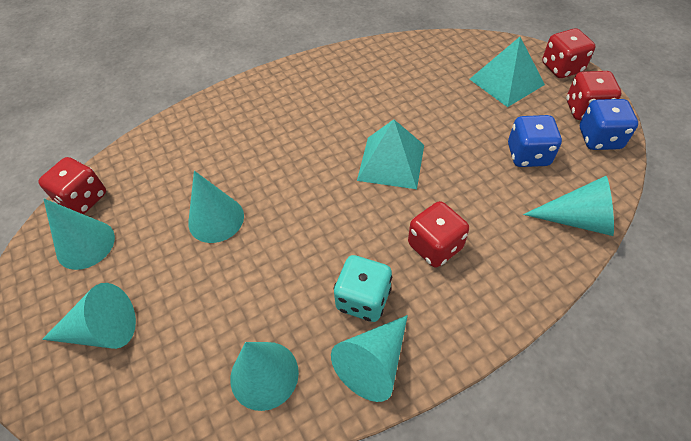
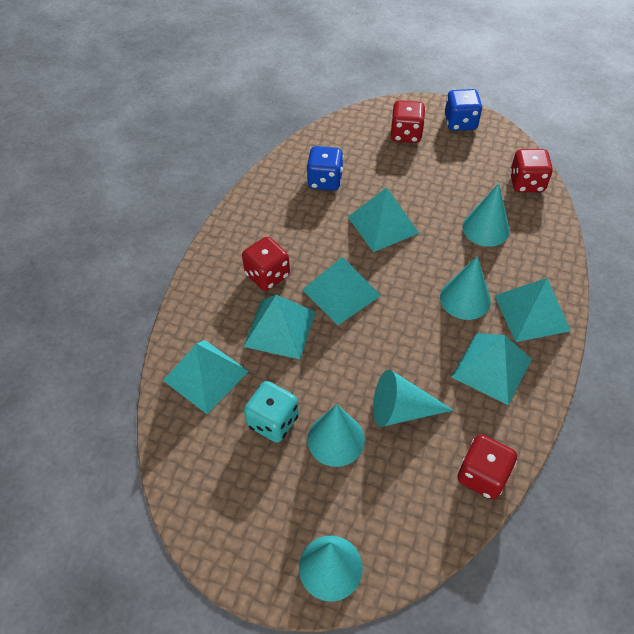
turquoise cone: [42,283,136,349] [44,199,115,270] [188,171,244,243] [230,342,299,411] [331,315,408,402] [523,176,614,236] = 6 -> [299,536,363,602] [307,404,365,467] [373,370,453,427] [440,256,491,320] [462,183,510,247] = 5
turquoise pyramid: [357,119,424,189] [470,37,545,107] = 2 -> [163,340,249,414] [243,295,316,359] [302,257,381,325] [348,187,419,252] [451,333,532,405] [495,278,571,342] = 6

